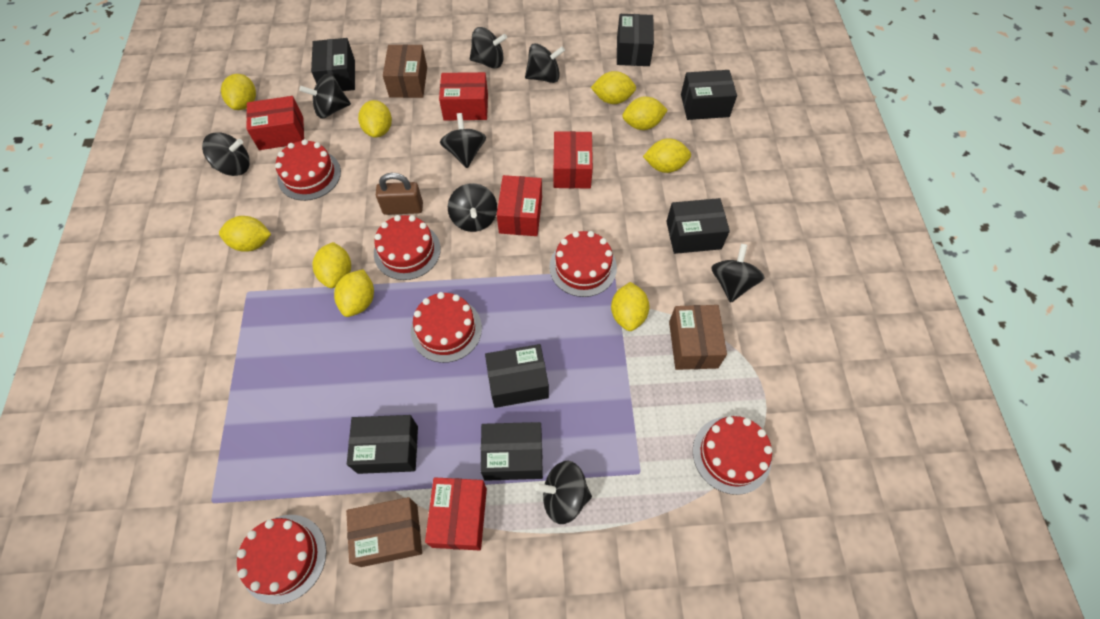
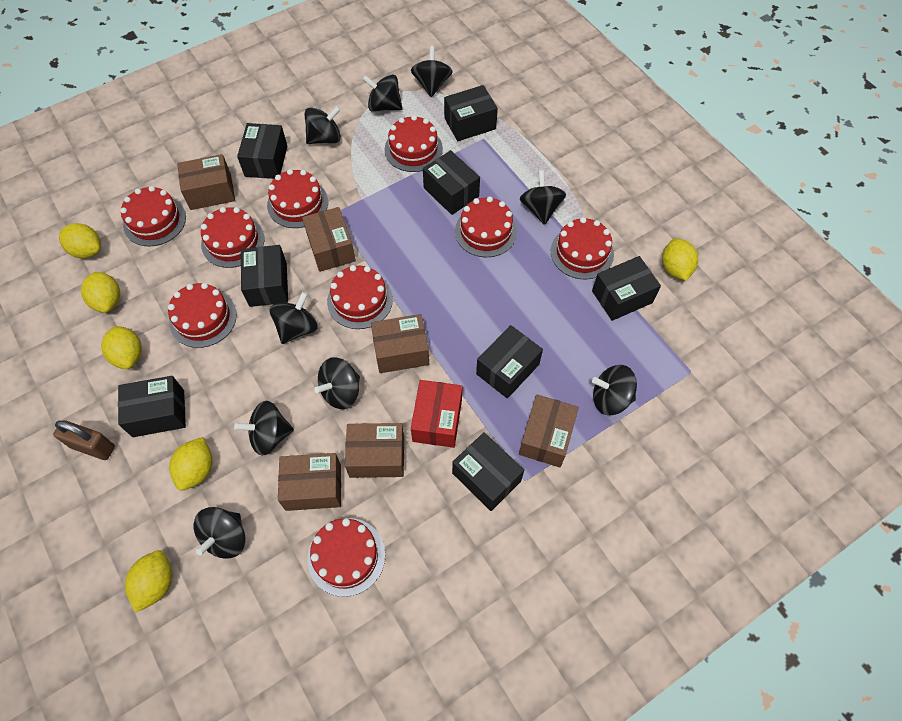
black box: [311,38,355,91] [347,415,418,474] [480,422,543,481] [485,344,549,408] [617,14,654,66] [666,198,730,254] [681,70,737,120] = 7 -> [118,376,186,437] [237,123,287,179] [241,245,288,307] [423,150,480,215] [444,85,498,141] [452,432,524,511] [476,325,543,399] [592,256,661,321] = 8
black spinning top: [202,133,250,176] [299,74,351,119] [440,113,486,168] [448,183,497,232] [470,27,507,69] [525,43,565,83] [535,461,592,524] [711,244,765,303] = 8 -> [194,507,246,559] [234,401,294,456] [269,292,318,344] [304,106,341,144] [314,357,360,409] [362,75,403,112] [411,46,453,97] [520,170,566,225] [592,365,637,415] = 9
brown box: [346,497,422,567] [383,44,427,98] [669,305,727,370] = 3 -> [177,154,235,210] [278,453,341,511] [302,207,356,272] [345,423,404,478] [371,314,429,373] [519,394,579,467] = 6
red box: [246,96,304,150] [425,477,487,550] [439,72,488,121] [497,175,542,236] [553,131,593,188] = 5 -> [411,380,463,448] = 1
red cake: [237,515,327,604] [275,139,341,201] [374,215,441,280] [411,292,482,363] [549,231,617,297] [693,416,772,495] = 6 -> [120,186,186,247] [168,283,237,348] [201,207,265,268] [267,169,328,228] [307,518,385,597] [327,265,393,329] [384,115,443,172] [455,196,517,257] [551,217,614,279] = 9
yellow lemon: [219,216,271,252] [221,74,256,110] [313,242,351,288] [334,269,374,317] [358,100,392,138] [591,71,636,104] [611,282,650,331] [622,96,668,130] [643,138,691,173] = 9 -> [59,223,101,258] [81,272,120,313] [101,326,142,369] [125,550,172,613] [169,437,212,491] [662,238,698,281] = 6

